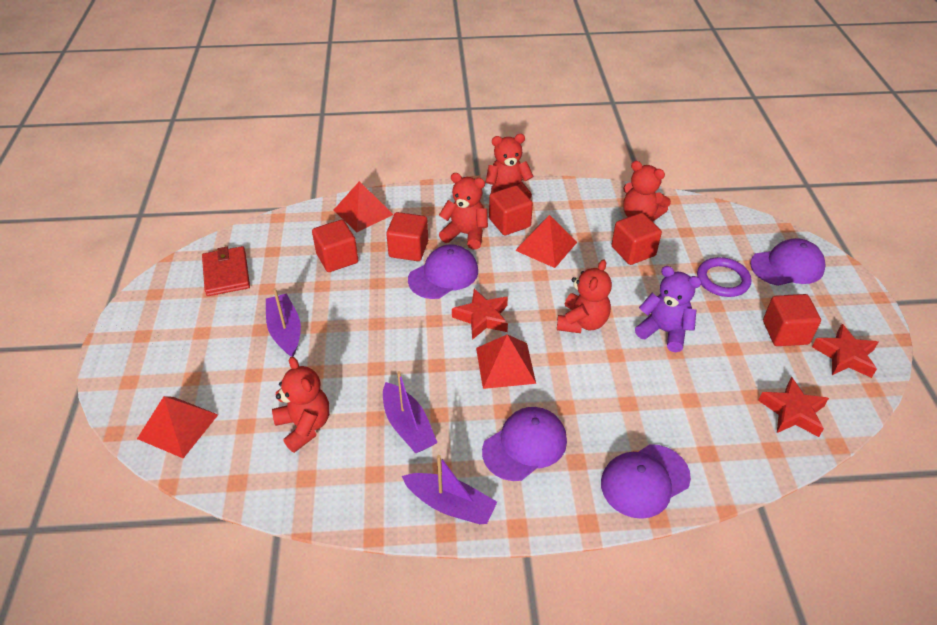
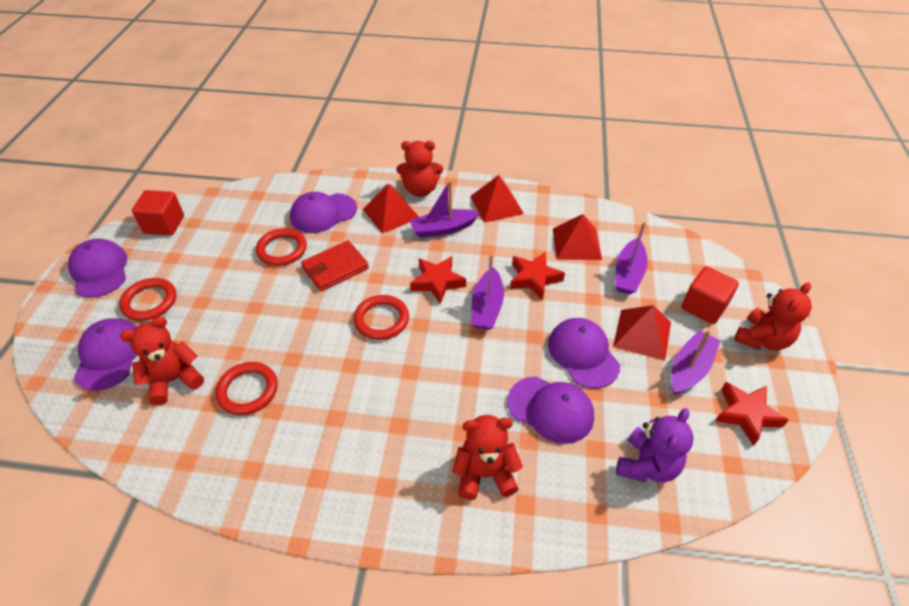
purple boat: [266,288,301,357] [383,371,437,453] [402,455,497,524] = 3 -> [409,181,480,238] [472,254,504,330] [615,222,648,294] [671,330,721,395] = 4
purple cap: [408,244,478,299] [482,407,567,481] [601,444,691,519] [750,238,826,286] = 4 -> [68,239,127,297] [74,318,137,391] [290,192,357,233] [508,376,594,444] [548,318,620,389] = 5
purple ring: [697,257,751,297] = 1 -> none = 0
red cube: [312,220,358,272] [386,212,428,261] [489,185,533,235] [612,213,662,265] [763,294,821,346] = 5 -> [132,190,184,236] [682,266,739,324] = 2
red ring: none = 0 -> [119,278,176,321] [215,362,278,415] [256,228,307,266] [354,295,409,340] = 4
red teddy bear: [272,357,330,453] [439,173,488,250] [486,134,534,199] [557,259,612,333] [623,161,671,221] = 5 -> [120,316,204,405] [396,141,443,197] [452,415,523,500] [734,282,812,350] = 4

